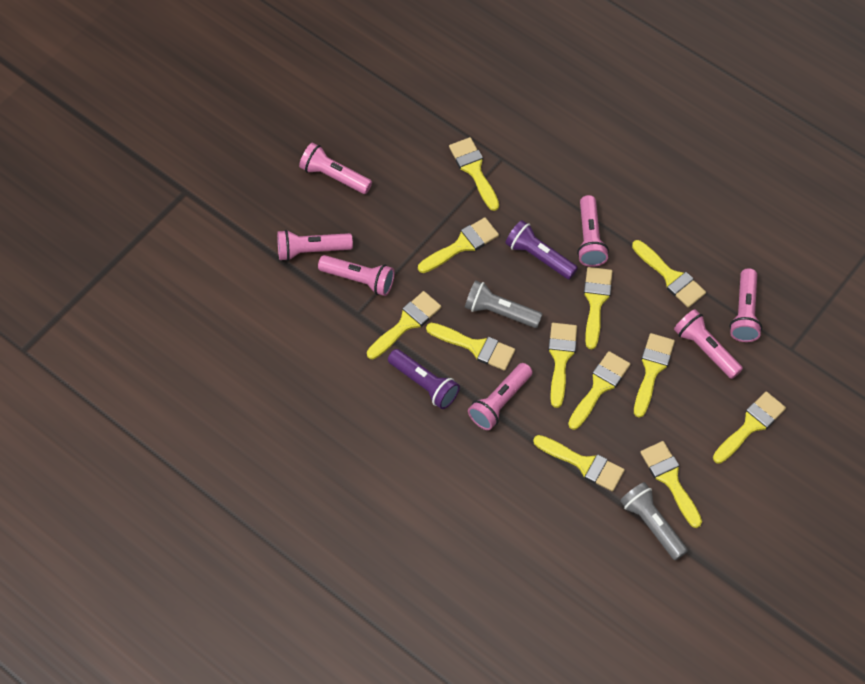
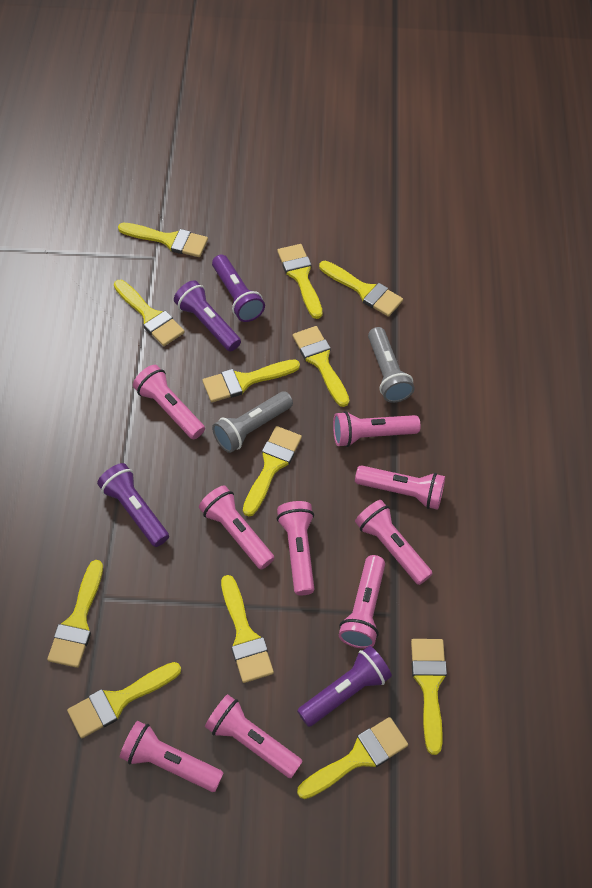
pink flashlight: [277,230,353,261] [299,143,372,194] [318,255,395,296] [468,363,533,430] [577,195,609,267] [674,309,743,379] [730,268,762,342] = 7 -> [120,721,224,792] [133,365,205,439] [199,485,275,570] [205,694,303,778] [277,501,314,595] [333,411,421,447] [339,555,385,649] [355,465,445,510] [355,500,433,585] = 9
purple flashlight: [388,349,460,409] [505,220,578,280] = 2 -> [97,463,169,547] [174,280,241,351] [212,255,265,322] [297,646,392,727] = 4

